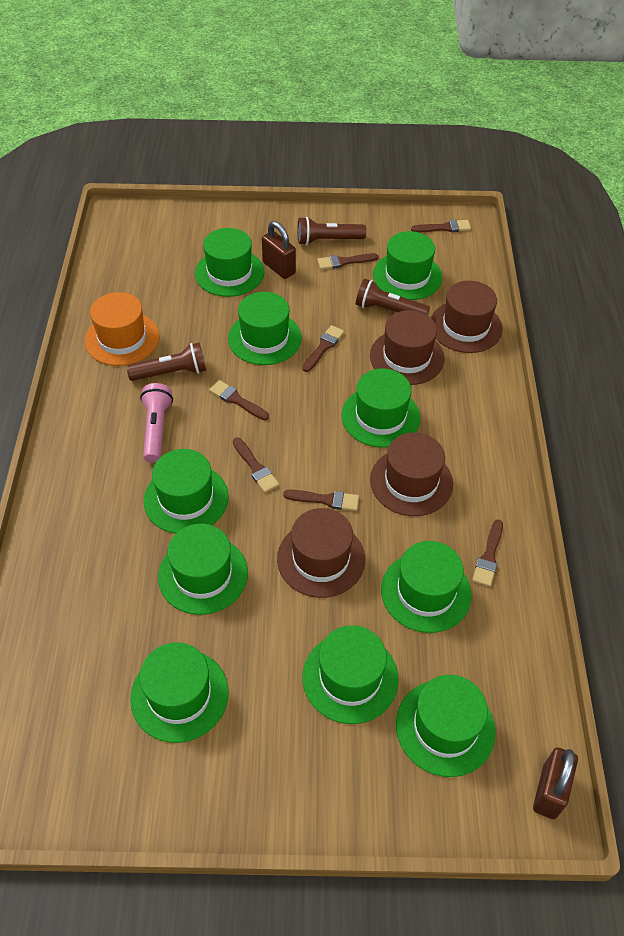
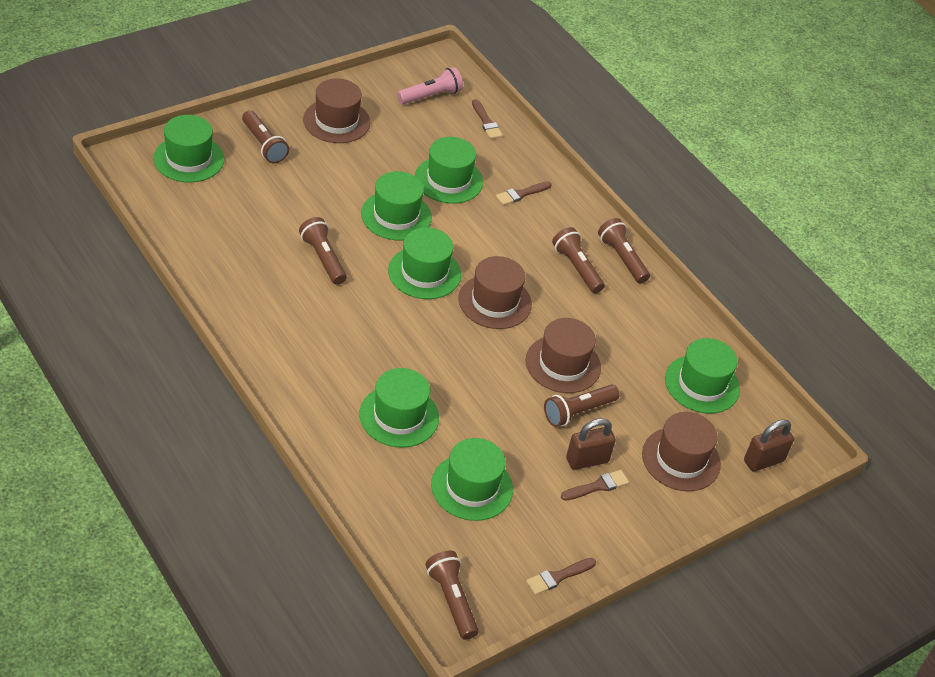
brown brush: [209,380,269,420] [233,437,279,493] [283,490,359,511] [302,325,344,372] [317,253,379,270] [411,220,471,232] [472,520,503,587] = 7 -> [472,99,503,139] [496,181,551,205] [526,558,596,595] [561,470,629,501] = 4
brown flashlight: [126,342,206,381] [297,217,366,245] [356,278,430,315] = 3 -> [242,110,289,163] [299,217,347,285] [425,550,479,640] [544,385,620,427] [552,227,605,293] [598,218,650,283] = 6
green hat: [130,642,229,743] [144,449,229,534] [158,524,248,615] [195,228,264,297] [228,292,302,365] [302,625,399,724] [341,369,420,448] [373,231,442,300] [381,541,472,633] [396,675,496,777] = 10 -> [153,115,224,183] [359,368,439,448] [361,171,432,240] [388,227,461,299] [415,137,483,204] [431,438,513,521] [665,338,740,414] = 7
orange hat: [85,292,160,366] = 1 -> none = 0

